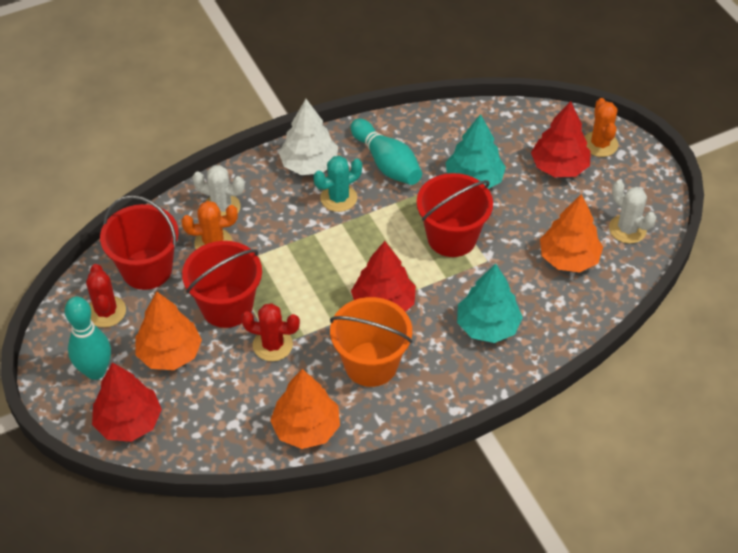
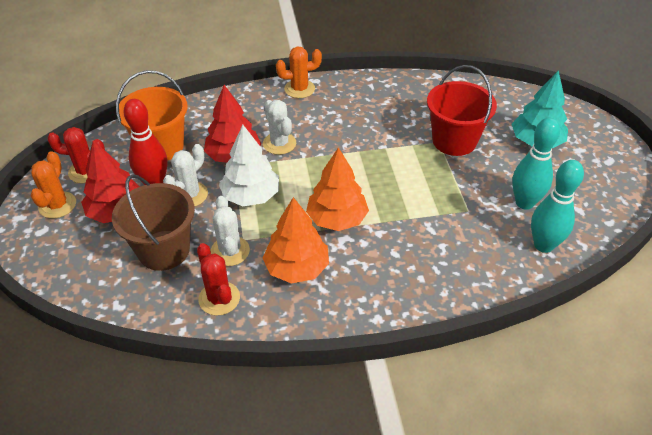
brown bucket: none = 0 -> [112,174,195,271] = 1
orange tree: [135,292,202,370] [270,369,340,449] [540,194,603,273] = 3 -> [263,197,329,284] [306,147,369,231] = 2
red bowling pin: none = 0 -> [124,99,168,185] = 1
red bucket: [100,195,179,290] [182,241,262,328] [417,173,493,257] = 3 -> [427,65,497,156] = 1
red tree: [92,362,162,442] [351,241,416,312] [531,101,591,177] = 3 -> [81,140,140,223] [204,85,261,163] = 2
turquoise cactus: [313,156,362,212] = 1 -> none = 0
turquoise tree: [445,114,506,189] [457,263,523,343] = 2 -> [511,70,568,148] = 1
white cactus: [192,165,245,216] [609,180,656,244] = 2 -> [163,144,208,207] [211,196,250,266] [263,100,296,155] = 3

